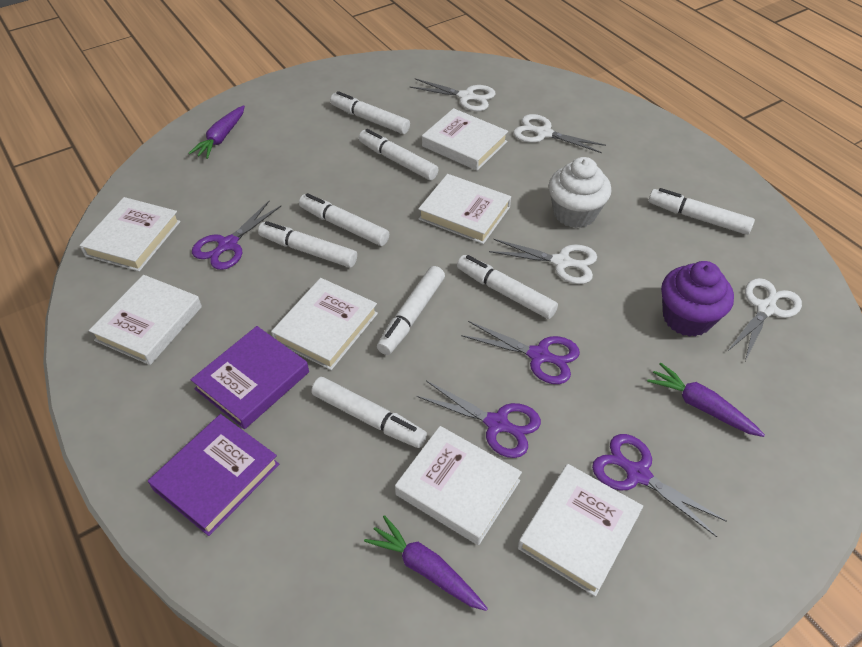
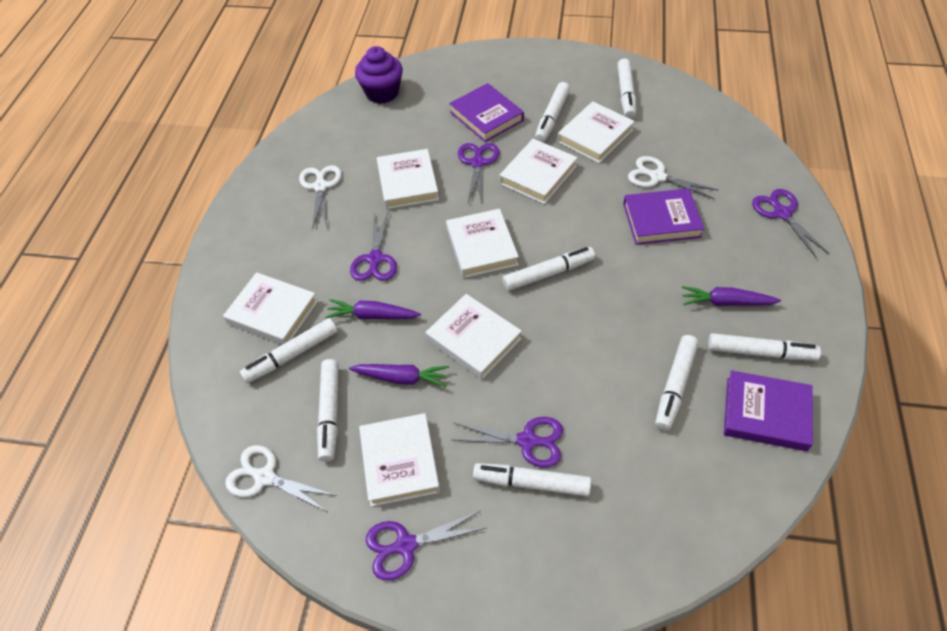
purple book: [148,414,279,536] [191,326,309,429] = 2 -> [449,83,524,142] [623,188,704,245] [724,371,813,451] = 3
purple scissors: [192,201,281,270] [416,381,541,458] [461,321,580,384] [592,434,727,537] = 4 -> [350,210,397,281] [366,511,485,581] [452,417,563,468] [458,143,500,202] [752,189,829,258] = 5
white cupcake: [549,157,611,228] = 1 -> none = 0
white scissors: [409,78,496,111] [489,239,597,284] [513,114,606,153] [727,278,802,361] = 4 -> [225,445,337,512] [299,165,342,230] [628,156,719,199] = 3

